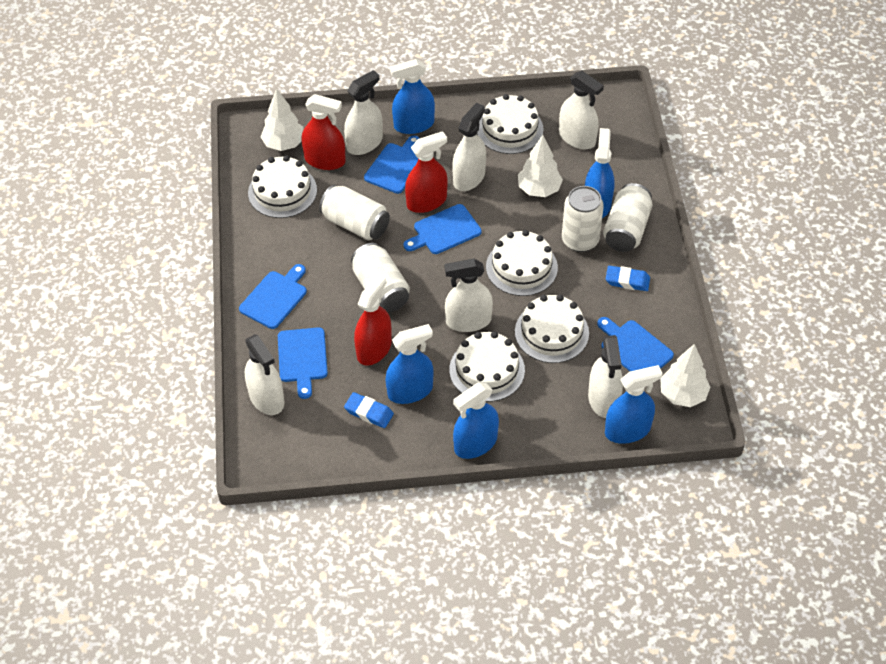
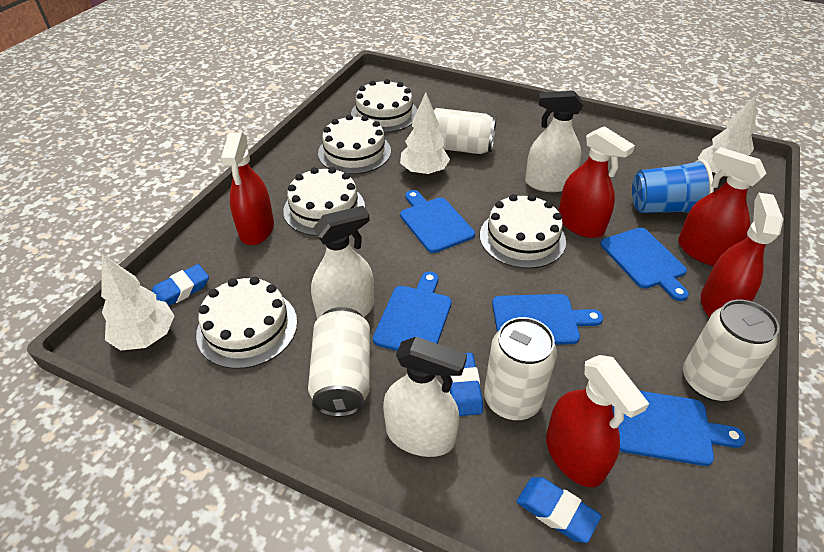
blue cup: none = 0 -> [632,159,714,213] = 1
blue eraser: [344,392,394,428] [606,266,650,291] = 2 -> [151,264,209,306] [449,353,483,416] [516,477,601,543] = 3
blue spray bottle: [385,324,434,404] [390,59,435,134] [453,382,499,459] [585,128,614,218] [605,365,663,444] = 5 -> none = 0
red spray bottle: [301,94,346,170] [354,274,392,365] [405,131,447,213] = 3 -> [221,132,274,245] [546,355,649,487] [558,126,635,238] [678,147,767,266] [701,193,783,318] = 5
white spray bottle: [245,334,284,415] [344,70,383,155] [445,258,493,332] [452,103,486,191] [559,71,604,149] [588,335,623,418] = 6 -> [311,206,374,319] [383,336,467,457] [525,91,583,192] = 3

